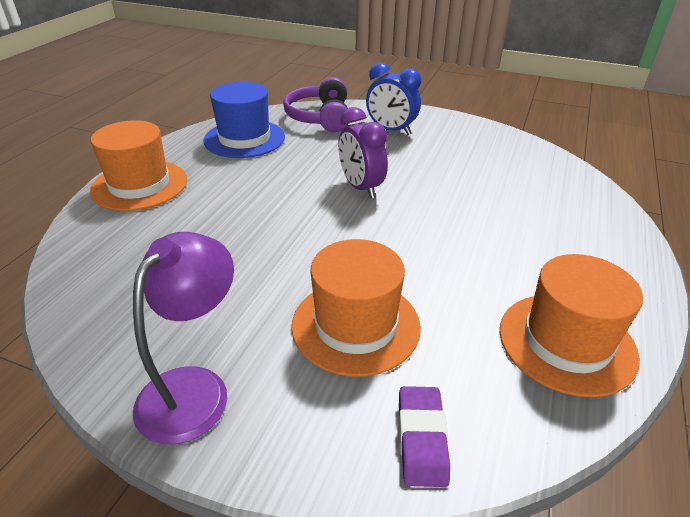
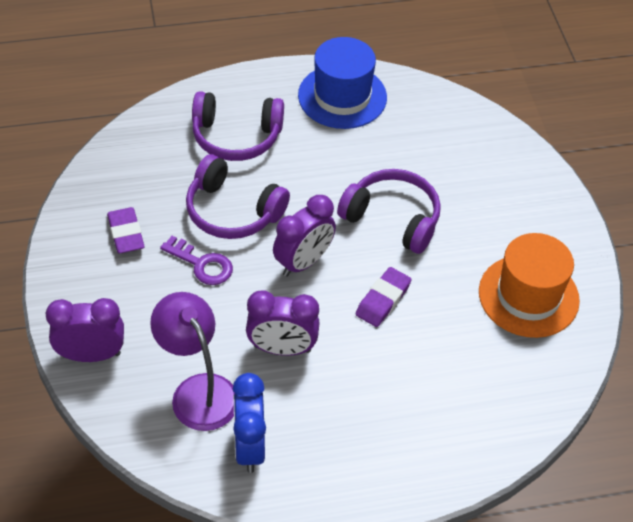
orange hat: [90,120,187,211] [291,239,421,377] [500,254,643,397] = 3 -> [479,233,580,338] = 1
purple clock: [338,107,388,198] = 1 -> [46,298,124,362] [246,291,320,356] [273,195,336,277] = 3
purple eraser: [399,386,450,487] = 1 -> [107,207,145,253] [356,267,411,327] = 2
purple headphones: [283,77,348,132] = 1 -> [186,154,290,239] [192,91,284,161] [337,169,441,254] = 3
purple key: none = 0 -> [160,236,233,285] = 1

